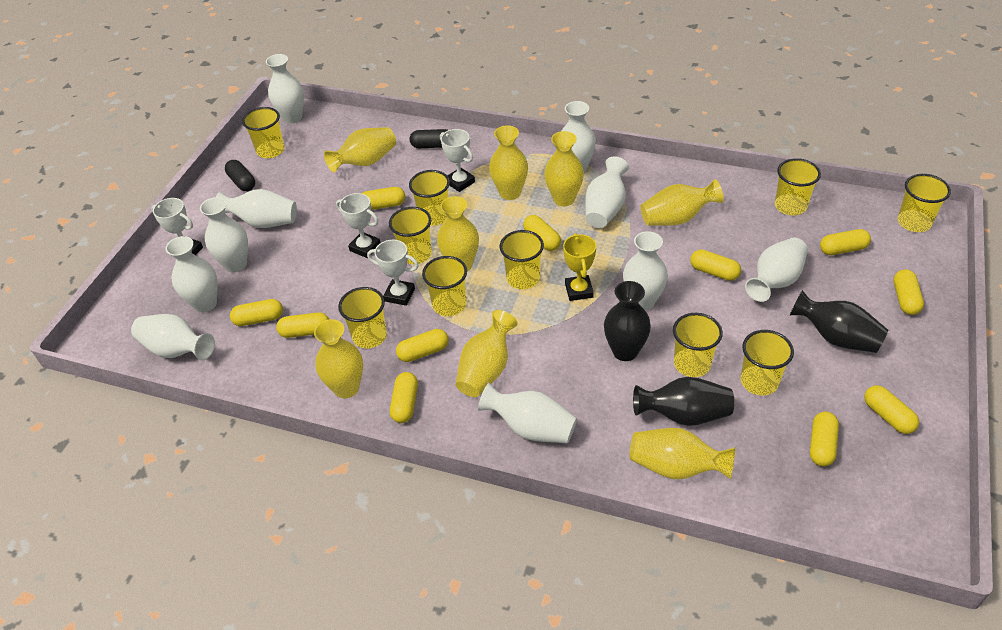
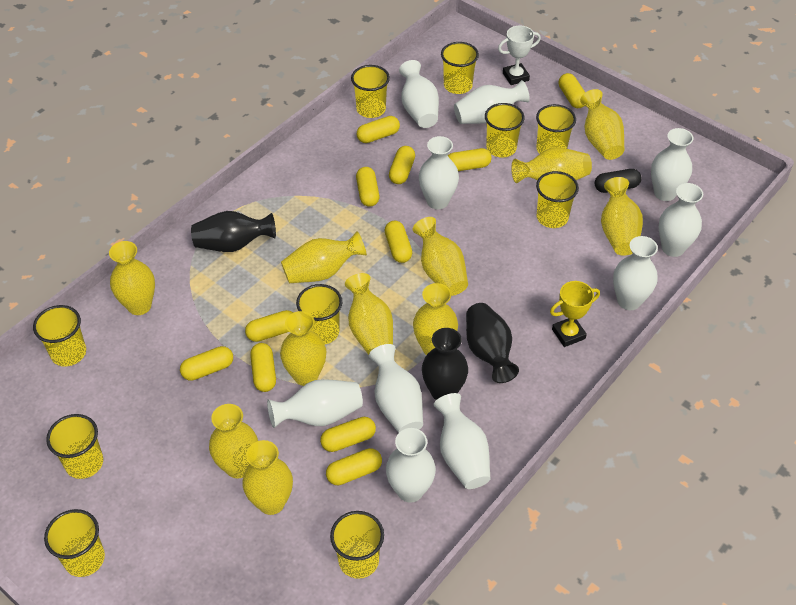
black capsule: [225,160,255,191] [410,129,448,148] = 2 -> [595,169,641,193] = 1
white trophy: [151,198,203,255] [336,193,380,258] [367,240,419,306] [440,129,475,192] = 4 -> [498,26,541,85] = 1
yellow vase: [314,319,363,399] [324,127,396,172] [437,196,479,271] [456,310,518,397] [489,125,528,200] [544,131,584,206] [630,428,735,479] [640,179,724,226] = 8 -> [109,241,155,315] [209,404,258,478] [242,440,293,515] [280,311,326,386] [281,231,367,283] [345,273,393,355] [412,217,468,296] [413,283,458,355] [511,147,592,183] [580,89,624,160] [601,177,643,256] = 11

